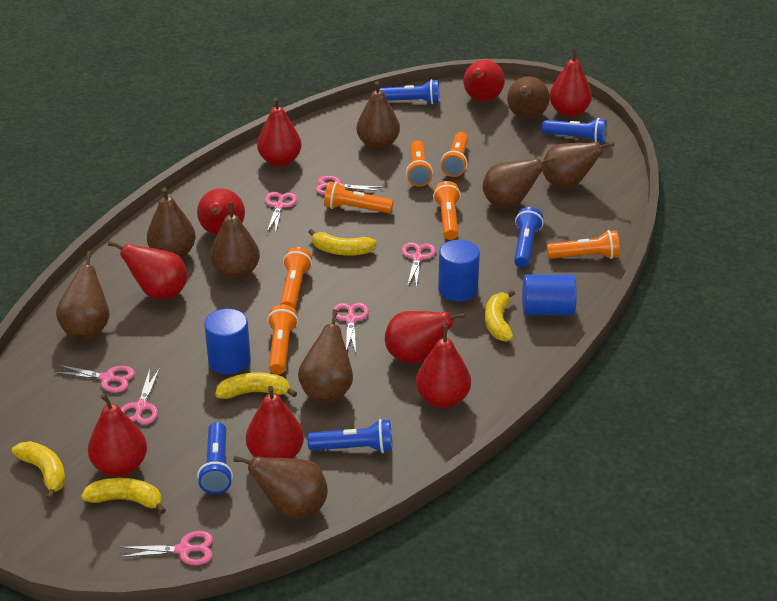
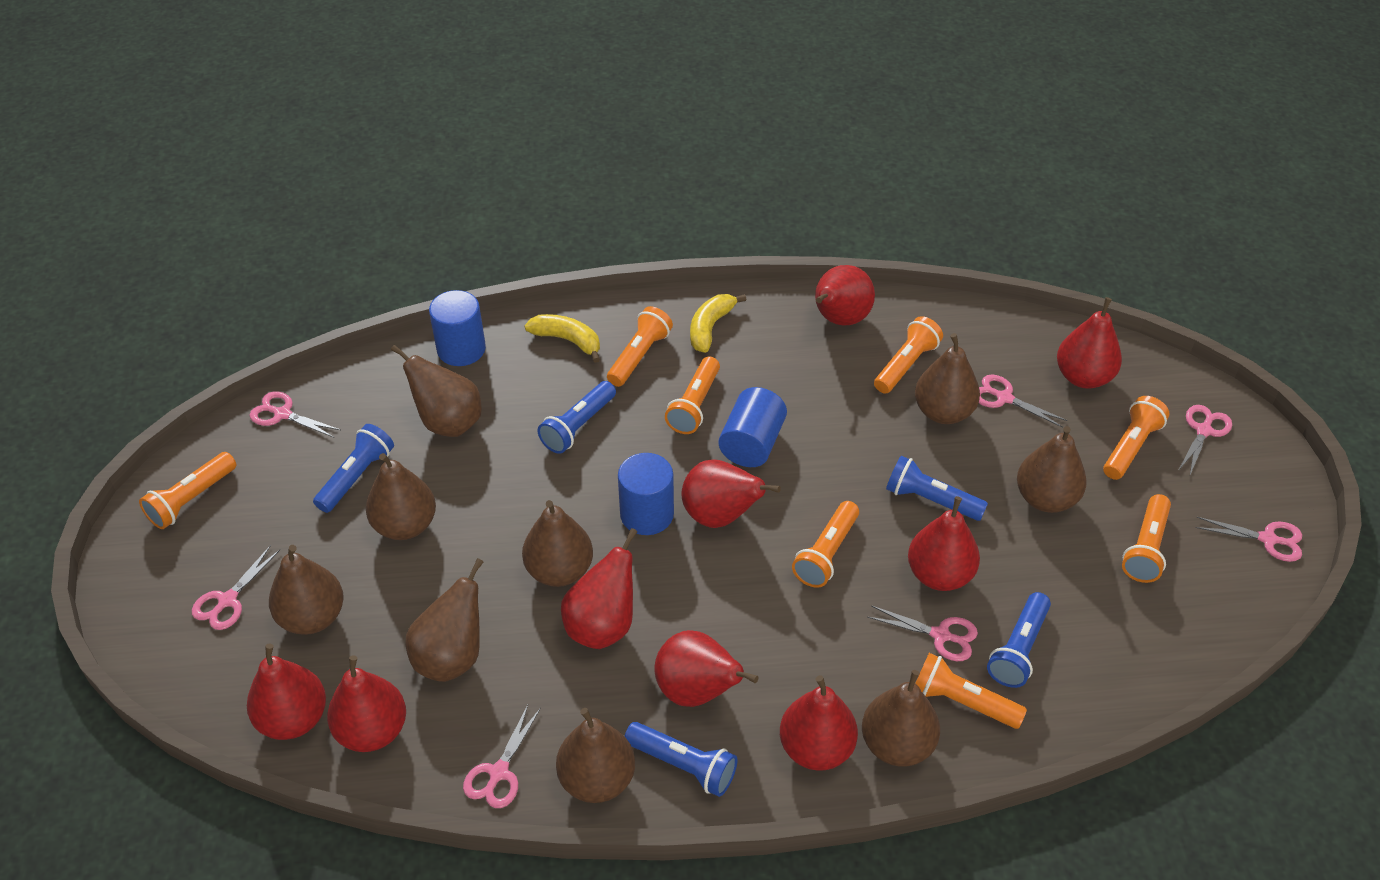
orange flashlight: [267,305,298,375] [280,247,312,309] [324,181,394,213] [406,140,433,187] [433,181,461,240] [441,132,468,177] [547,230,620,259] = 7 -> [139,452,236,529] [607,306,673,387] [665,357,720,434] [792,501,859,588] [874,316,943,394] [915,653,1027,729] [1103,396,1169,480] [1122,494,1171,583] = 8
yellow banana: [12,441,66,500] [81,478,166,514] [215,372,297,399] [308,229,377,256] [485,290,515,342] = 5 -> [525,314,600,363] [690,294,747,353] = 2

